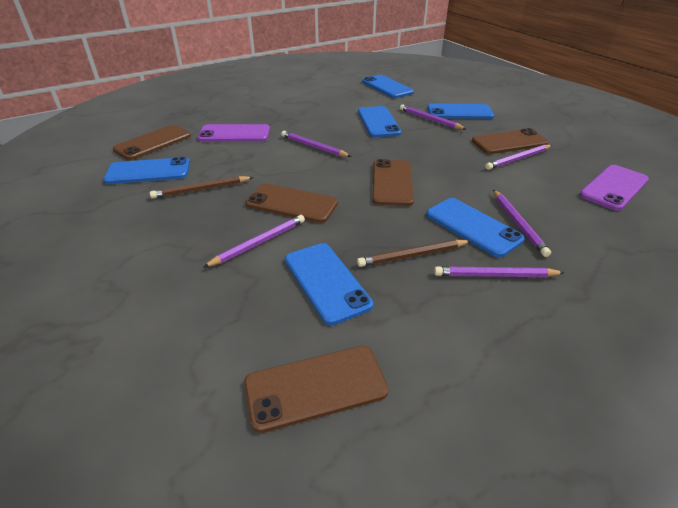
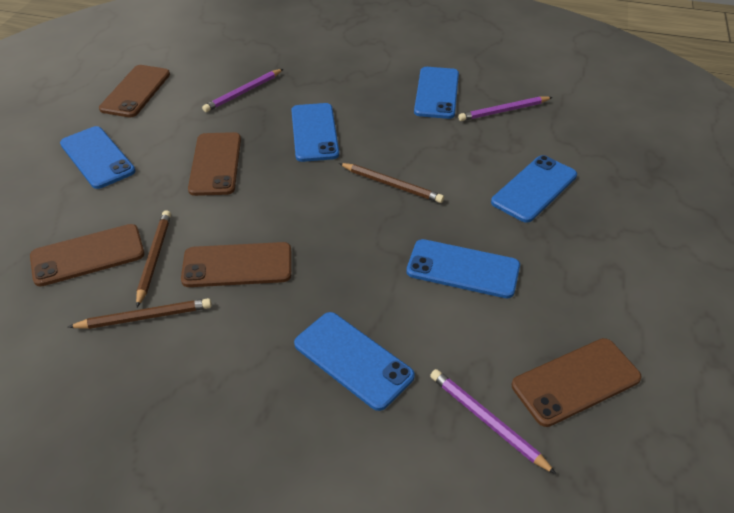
brown pencil: [150,176,254,199] [357,240,471,267] = 2 -> [68,298,211,329] [136,210,171,307] [339,163,444,203] = 3
purple pencil: [203,215,305,268] [281,131,352,157] [400,105,466,129] [434,266,565,277] [485,145,552,170] [493,190,551,257] = 6 -> [202,69,283,112] [430,369,556,474] [458,96,553,121] = 3
purple phone: [197,124,270,142] [579,165,649,211] = 2 -> none = 0

